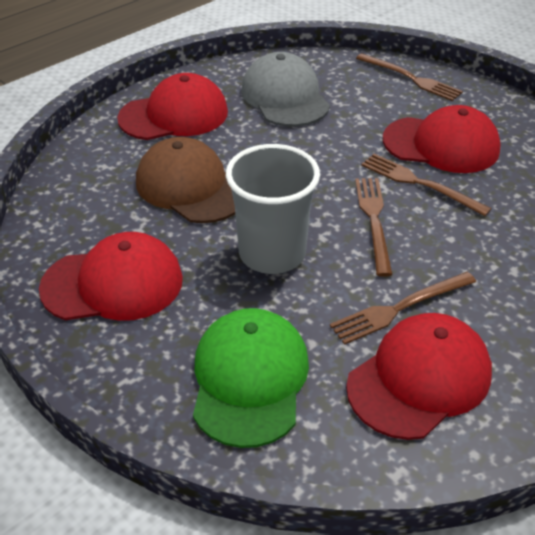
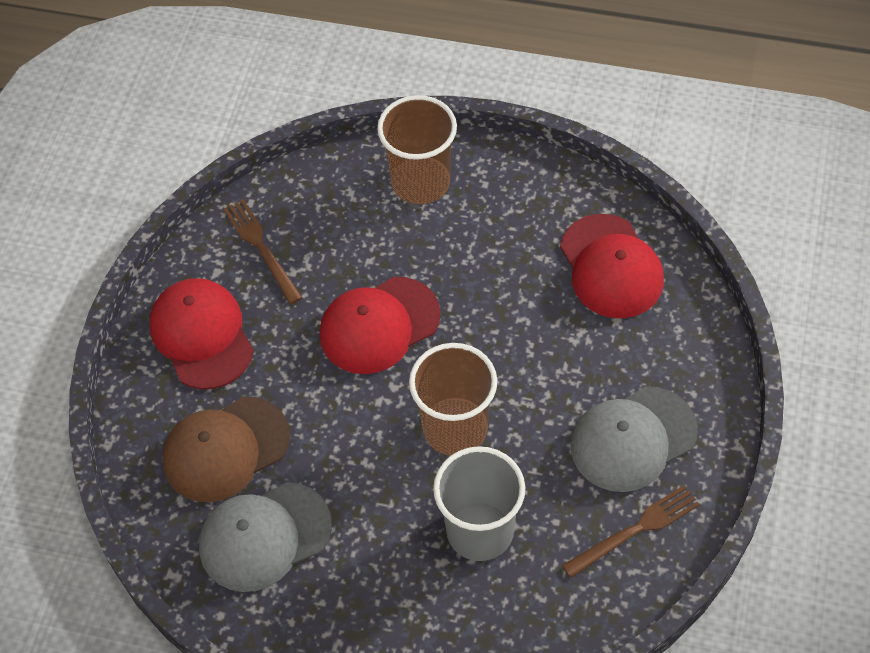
brown cup: none = 0 -> [377,95,457,204] [409,343,497,456] = 2
brown fork: [330,272,476,345] [355,178,393,277] [356,53,463,101] [361,154,492,216] = 4 -> [223,199,302,304] [562,485,700,578] = 2
green cap: [193,308,309,448] = 1 -> none = 0
grey cap: [241,52,330,127] = 1 -> [199,482,332,592] [571,386,698,492] = 2
red cap: [39,232,183,321] [117,73,228,140] [346,313,492,440] [383,105,501,173] = 4 -> [150,278,254,390] [319,277,441,374] [560,214,664,318] = 3

